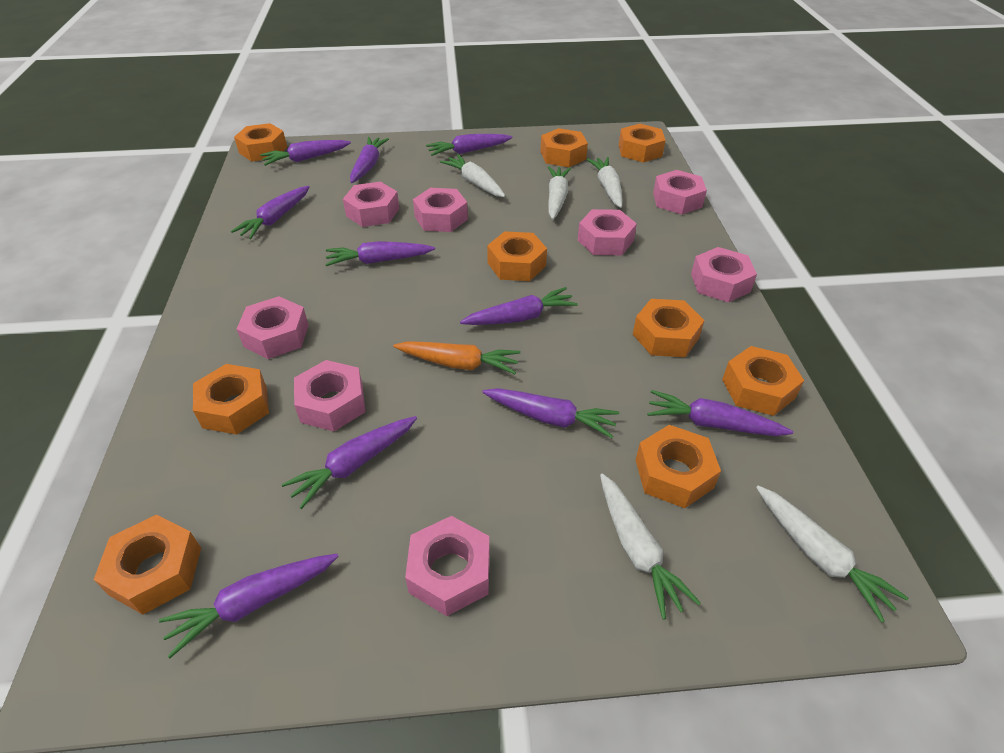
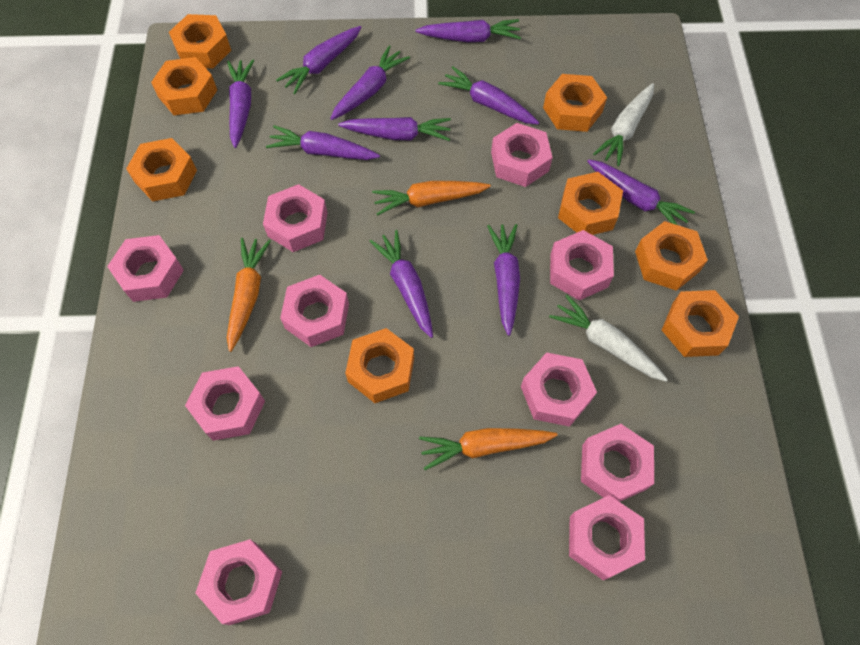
orange carrot: [393,341,521,374] = 1 -> [227,238,271,352] [372,181,491,216] [419,428,558,470] = 3
orange nut: [94,515,201,615] [193,364,269,435] [234,123,287,161] [487,231,547,281] [540,128,588,167] [619,124,666,163] [633,299,705,357] [636,425,721,508] [722,346,804,416] = 9 -> [126,138,197,201] [151,57,217,115] [169,14,231,69] [345,328,414,403] [543,74,607,132] [558,172,623,235] [635,221,708,291] [662,290,739,357] = 8
pink nut: [237,296,309,359] [294,360,366,431] [343,182,399,227] [405,516,490,616] [413,188,468,232] [578,209,637,255] [653,170,707,215] [691,247,757,302] = 8 -> [107,235,184,302] [185,366,265,441] [195,539,282,625] [263,184,327,252] [280,275,349,347] [491,123,553,187] [521,352,597,427] [550,230,614,300] [569,495,645,580] [581,424,654,502] = 10
white carrot: [440,154,505,197] [548,166,571,220] [586,157,623,208] [600,473,701,620] [756,486,908,623] = 5 -> [549,294,668,381] [593,83,654,166] = 2

